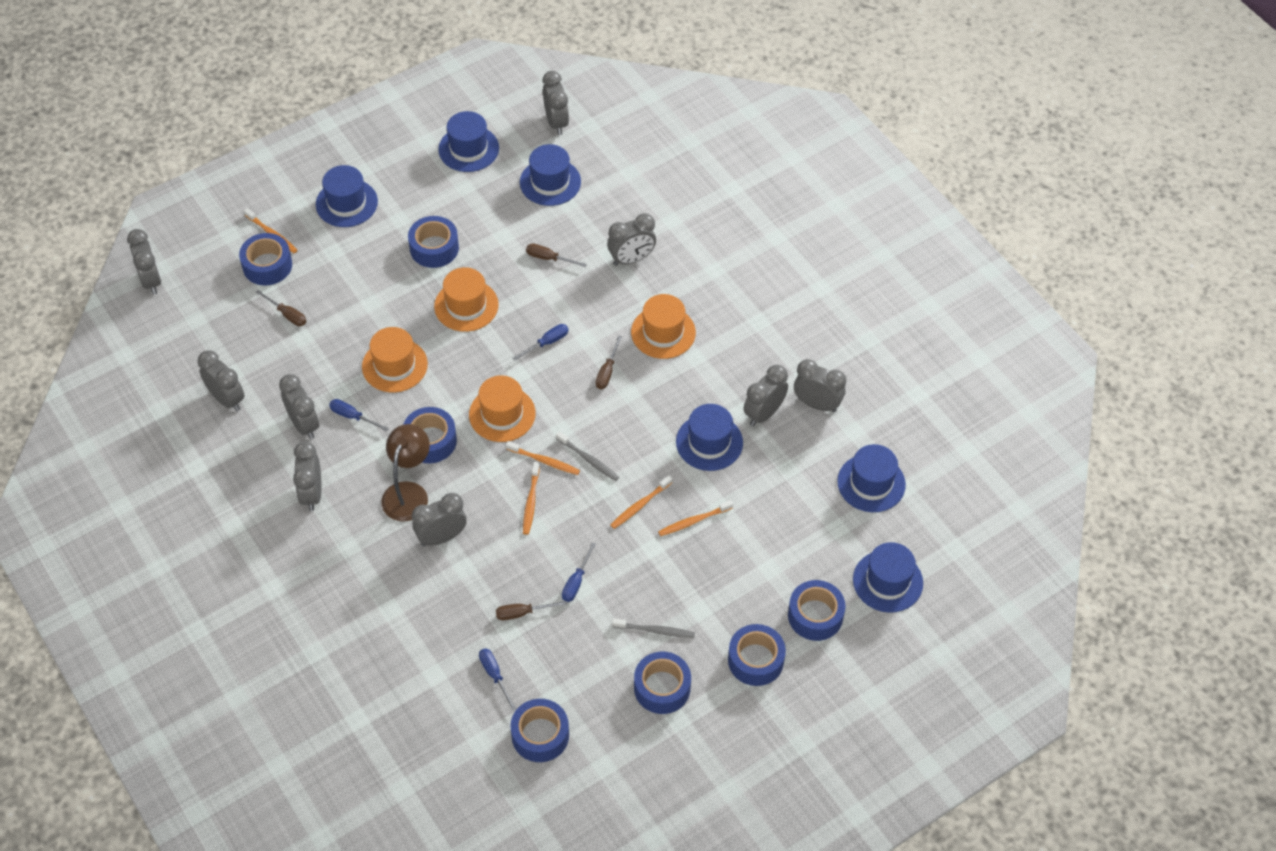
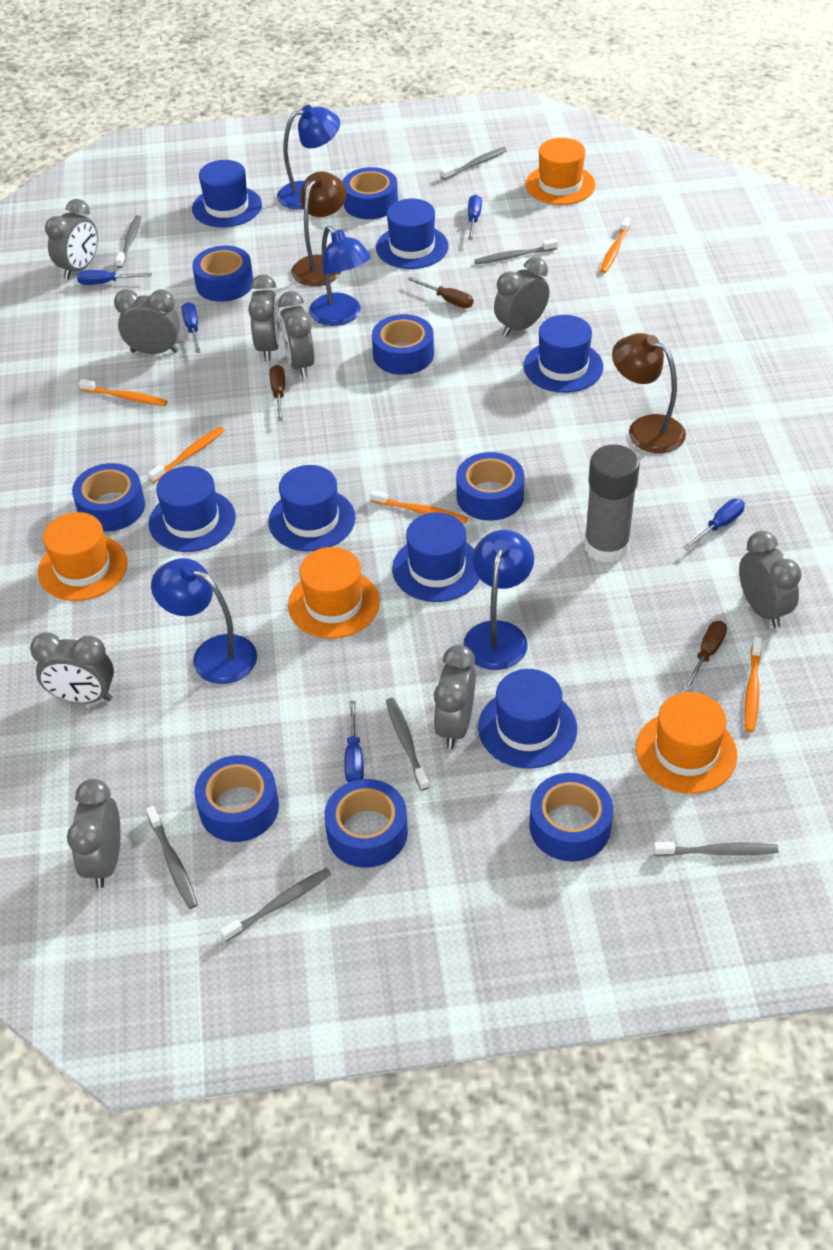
blue hat: [316,165,378,227] [438,111,499,172] [520,144,581,206] [676,404,743,471] [837,444,906,512] [853,542,923,613] = 6 -> [149,466,236,552] [192,160,262,227] [268,465,355,551] [376,198,449,269] [392,512,480,602] [478,669,577,769] [524,315,603,393] = 7
blue lamp: none = 0 -> [151,558,257,684] [277,105,340,209] [309,226,371,326] [464,530,534,670] = 4
blue screwdriver: [329,399,389,431] [479,648,516,710] [513,324,568,360] [562,542,596,602] = 4 -> [77,270,152,285] [182,302,200,353] [344,701,364,783] [468,195,482,240] [683,498,745,550] = 5
blue tape: [239,233,292,285] [403,407,457,463] [408,216,459,268] [510,699,569,762] [634,652,691,714] [728,624,786,686] [788,580,846,641] = 7 -> [72,463,145,532] [192,246,253,302] [194,755,279,842] [324,779,408,868] [342,167,398,219] [372,314,434,375] [456,452,525,521] [530,773,613,862] = 8
brown lamp: [381,424,430,521] = 1 -> [291,171,347,286] [612,333,686,453] = 2
brown screwdriver: [256,290,306,326] [496,601,567,620] [526,243,587,267] [596,336,622,389] = 4 -> [270,365,285,421] [408,277,473,308] [683,621,727,692] = 3
grey glue stick: none = 0 -> [584,444,640,563] = 1
grey toothbrush: [556,431,619,481] [612,618,695,638] = 2 -> [115,215,141,268] [146,806,198,909] [220,868,332,942] [386,698,429,791] [441,147,507,180] [474,239,558,264] [653,842,778,856] = 7

